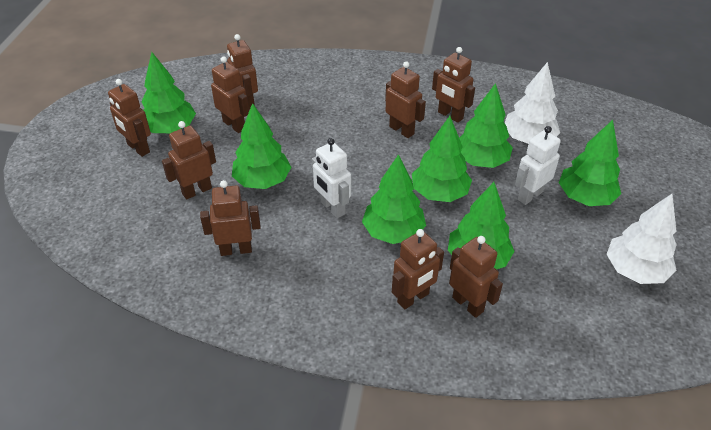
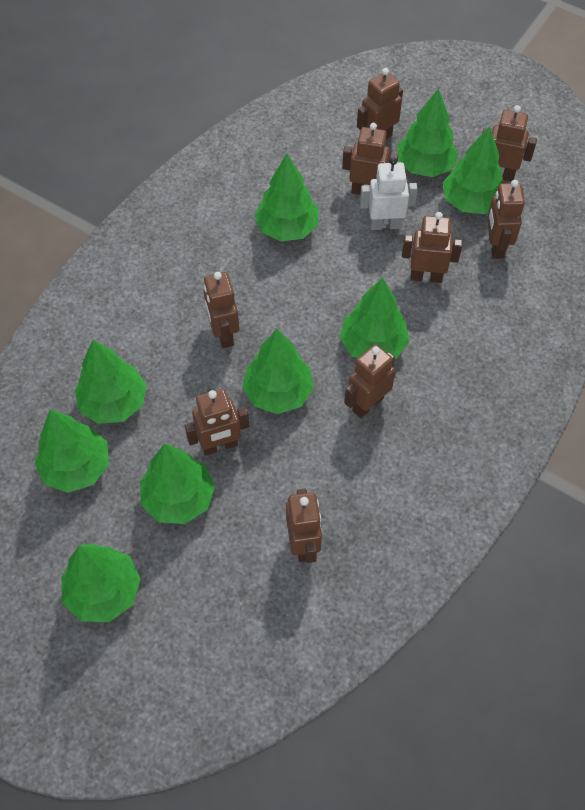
green tree: [141,52,196,133] [232,103,291,189] [362,154,426,244] [412,116,472,202] [448,182,514,269] [459,83,513,168] [559,120,621,206] = 7 -> [34,409,109,493] [62,544,141,622] [75,340,147,424] [140,443,215,524] [242,329,314,414] [254,154,318,241] [340,277,409,359] [398,88,459,177] [443,126,503,214] = 9
white robot: [312,138,351,218] [515,126,561,205] = 2 -> [360,157,418,230] = 1
white tree: [504,62,560,144] [606,194,677,284] = 2 -> none = 0

